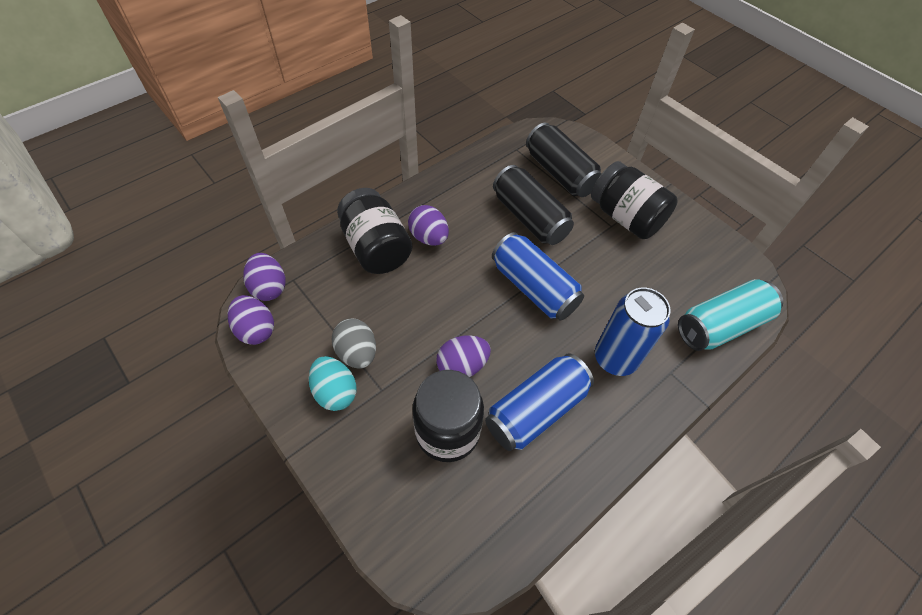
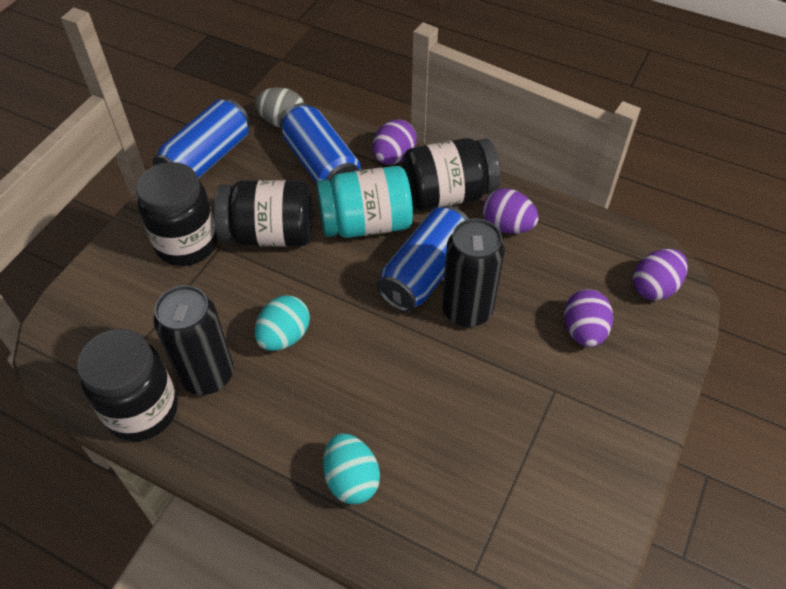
black jar: [337,188,412,274] [412,370,484,462] [591,161,678,239] = 3 -> [77,329,178,441] [136,162,218,266] [214,180,312,247] [403,138,501,211] = 4
turquoise can: [678,279,783,351] = 1 -> none = 0
turquoise egg: [309,356,357,411] = 1 -> [254,295,310,351] [323,434,380,504] = 2
turquoise jar: none = 0 -> [316,166,413,238] = 1

